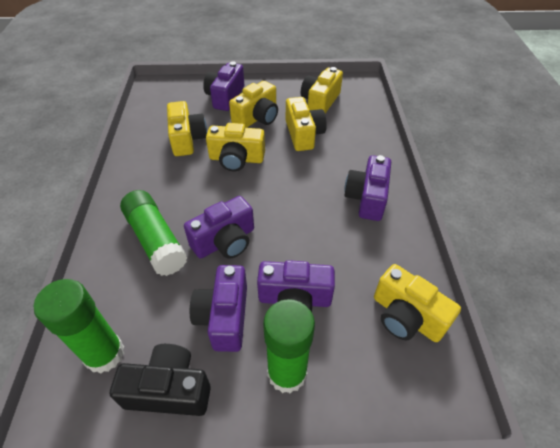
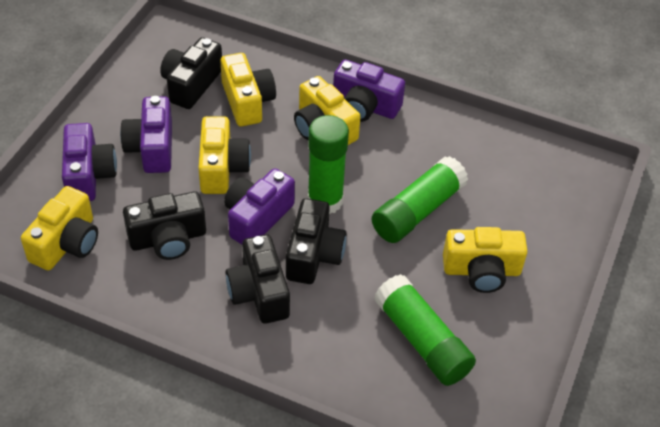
black camera: [110,344,211,416] = 1 -> [123,191,206,260] [160,37,222,109] [226,234,290,324] [286,198,347,284] = 4
purple camera: [184,196,254,259] [190,265,247,352] [203,62,244,111] [257,260,335,312] [344,155,391,221] = 5 -> [62,123,117,201] [120,96,172,173] [224,168,295,244] [333,60,405,122] = 4
yellow camera: [167,101,207,156] [206,123,265,172] [229,81,278,128] [286,97,327,151] [301,67,343,114] [374,264,461,342] = 6 -> [21,186,98,271] [198,116,251,194] [220,53,276,127] [294,76,361,145] [443,227,528,293] = 5

